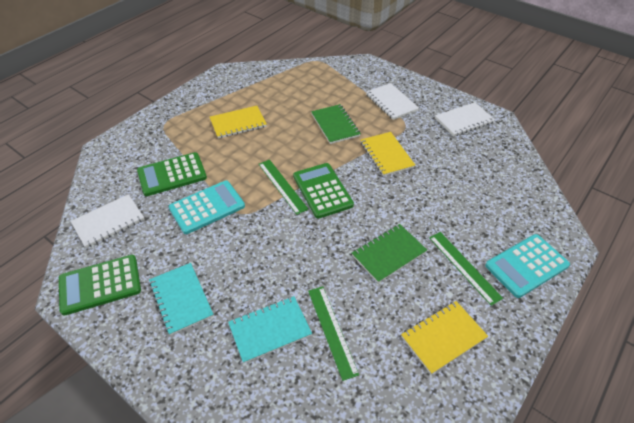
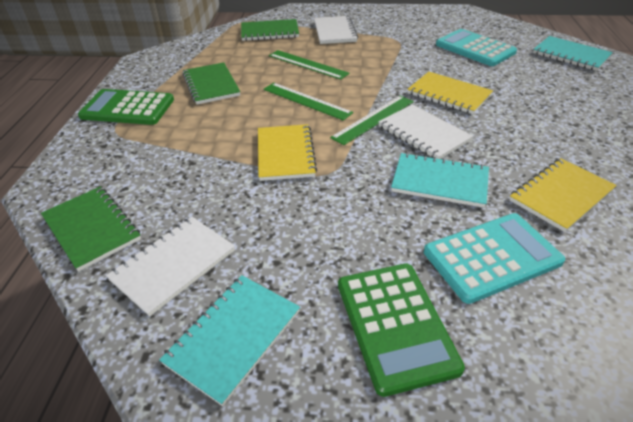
green calculator: [59,255,141,316] [137,152,207,196] [293,163,354,219] = 3 -> [78,89,174,125] [338,263,465,397] = 2
green notebook: [311,104,361,144] [352,224,427,283] = 2 -> [41,186,141,272] [182,62,240,104] [241,19,299,41] = 3
turquoise notebook: [149,263,213,336] [228,296,312,363] = 2 -> [159,275,300,406] [391,153,489,208] [533,36,613,71] = 3

